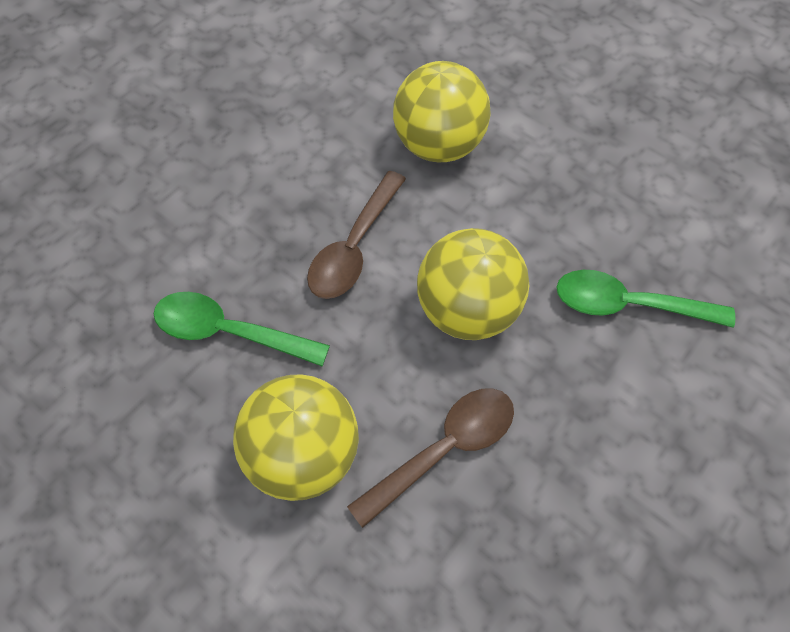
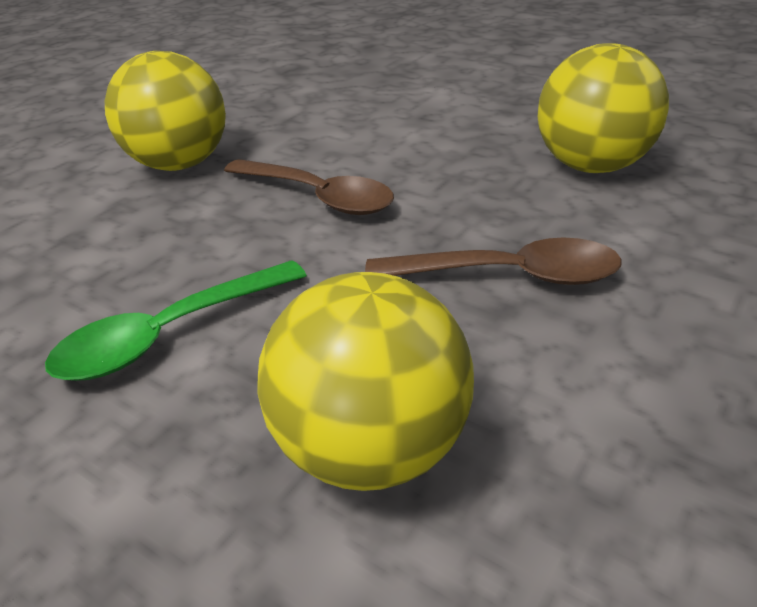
green spoon: [154,292,330,366] [557,270,735,328] = 2 -> [45,260,307,381] = 1

